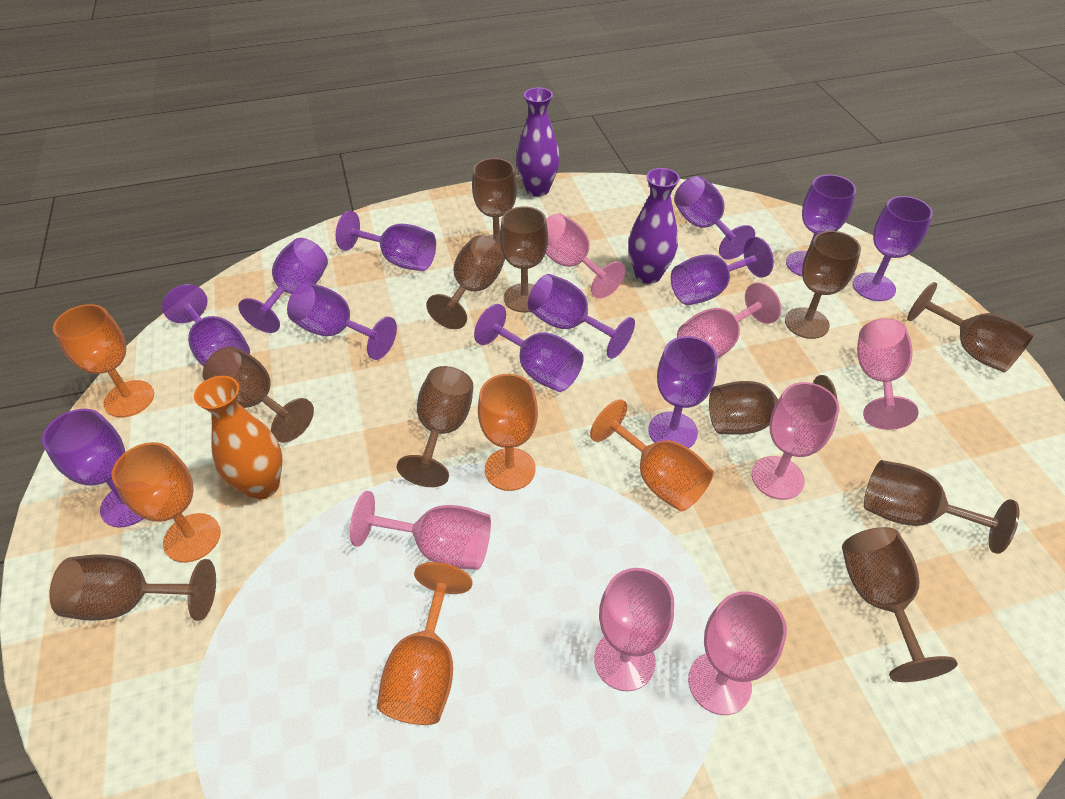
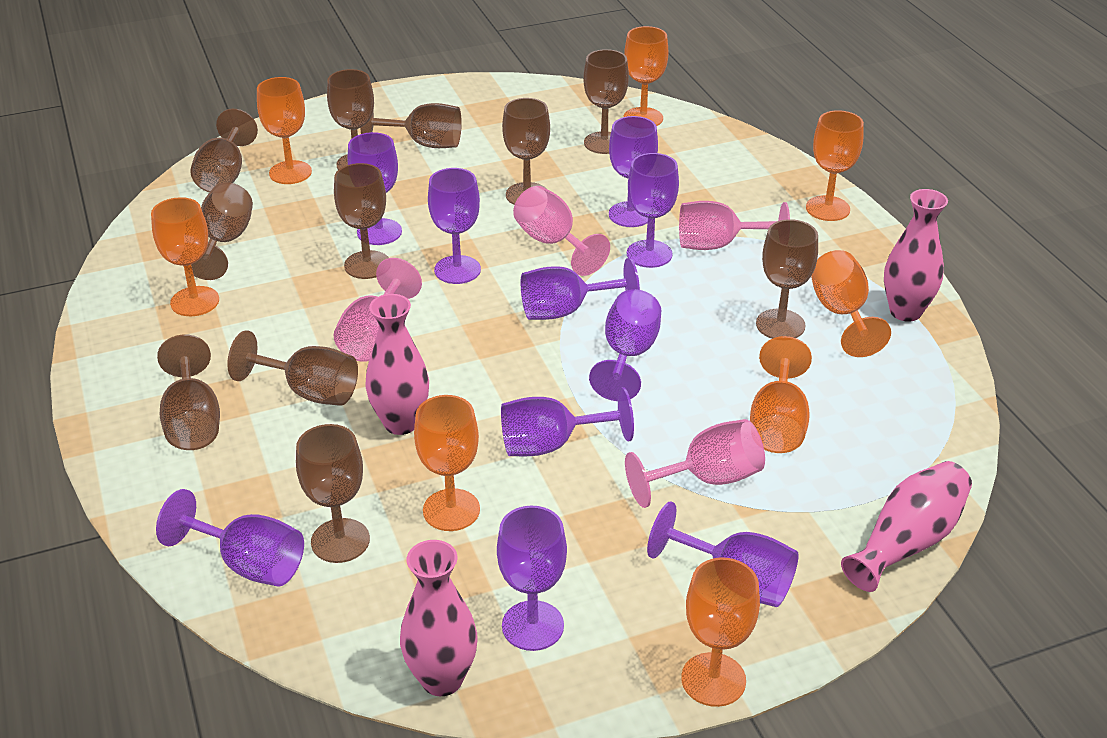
orange goblet: [53,304,154,417] [112,442,221,563] [377,562,473,725] [478,374,538,491] [590,399,714,511] = 5 -> [151,197,219,316] [257,77,312,184] [414,395,480,531] [624,26,668,126] [681,557,760,707] [750,336,812,453] [806,110,864,221] [811,250,891,357] = 8
orange vase: [194,376,282,500] = 1 -> none = 0
pink goblet: [350,491,491,570] [545,213,625,298] [594,568,674,691] [677,282,781,358] [688,592,787,715] [752,382,840,500] [857,318,919,430] = 7 -> [334,258,422,362] [513,186,610,276] [625,419,765,508] [679,201,790,250] = 4
pink vase: none = 0 -> [365,294,429,435] [400,540,478,696] [841,461,972,592] [884,189,948,322] = 4
purple goblet: [42,409,143,528] [162,284,250,367] [238,238,328,333] [287,282,397,360] [336,211,436,271] [474,304,584,392] [528,274,635,359] [648,336,718,448] [671,237,774,305] [674,176,755,260] [786,175,856,276] [853,196,933,301] = 12 -> [156,489,304,587] [347,132,402,245] [428,168,481,284] [497,506,567,651] [501,387,634,456] [521,258,640,320] [589,289,661,401] [609,116,658,227] [627,153,679,268] [647,502,799,607] = 10
purple vase: [516,88,560,197] [628,168,680,284] = 2 -> none = 0

